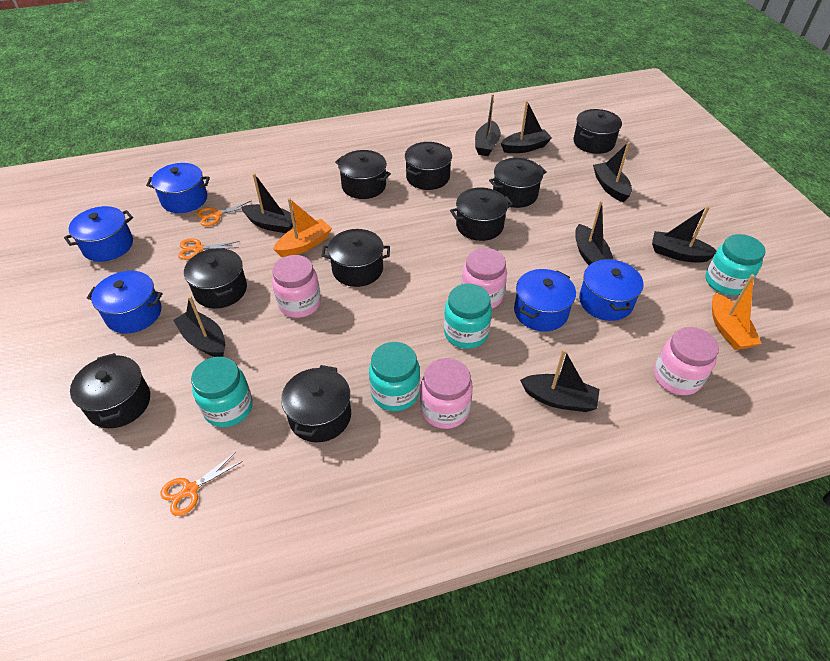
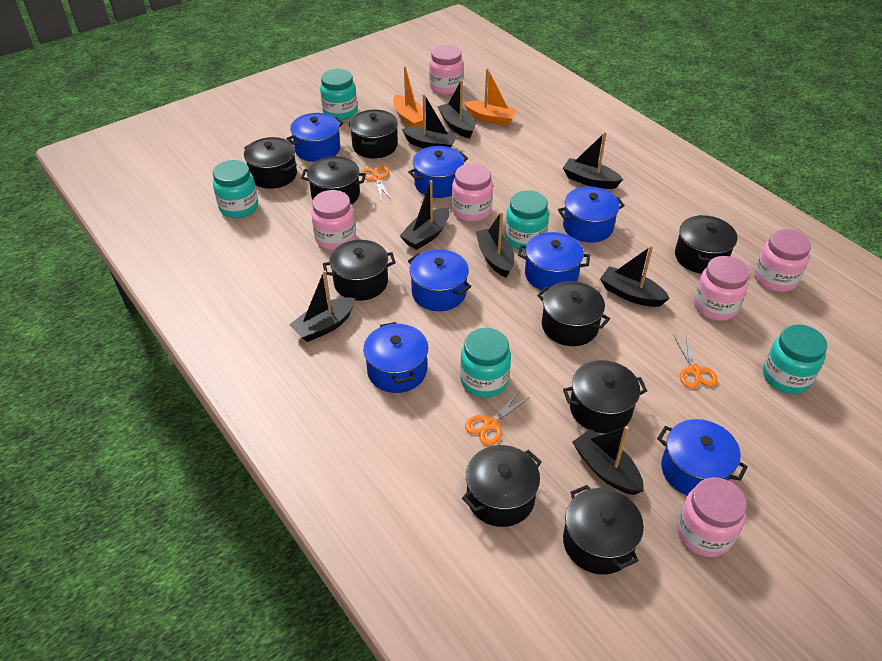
blue pot: [64,206,133,262] [87,271,163,333] [146,163,210,213] [514,269,576,332] [579,259,643,321] = 5 -> [287,113,343,162] [363,322,428,393] [408,146,468,198] [408,249,471,311] [518,232,590,291] [558,187,625,243] [657,419,748,496] = 7
pink jar: [272,255,321,318] [420,358,473,429] [461,248,507,309] [654,327,719,395] = 4 -> [311,190,356,250] [429,45,463,95] [452,163,493,222] [677,477,747,557] [694,256,750,321] [754,229,811,292] = 6
turquoise jar: [191,357,253,427] [369,342,420,411] [444,284,492,349] [706,234,766,295] = 4 -> [213,160,258,218] [320,69,357,120] [460,328,511,397] [505,190,549,251] [763,324,827,394] = 5

